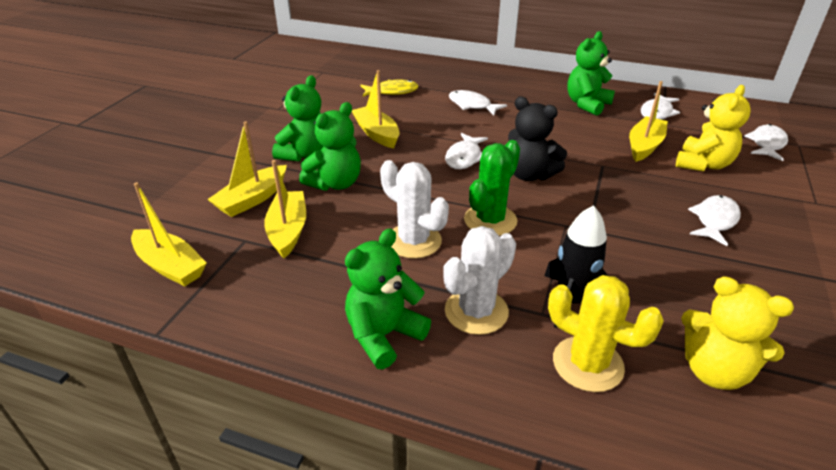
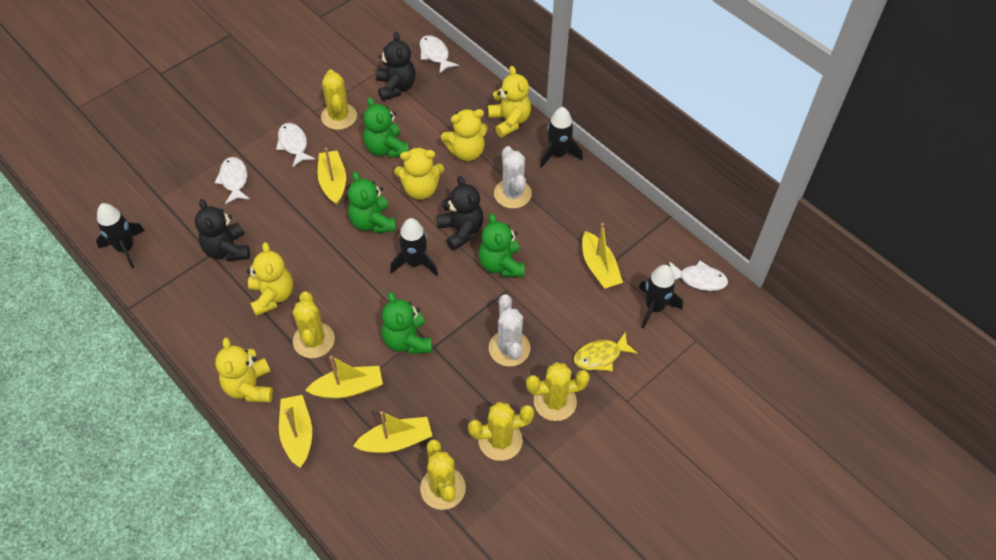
black rocket: [545,205,608,328] = 1 -> [96,203,145,269] [390,218,438,276] [540,107,583,168] [639,265,683,329] = 4
black teddy bear: [508,97,567,181] = 1 -> [195,199,250,261] [376,32,415,101] [437,176,483,251] = 3
green cactus: [464,140,520,236] = 1 -> none = 0
white fish: [445,133,488,169] [449,90,507,116] [641,93,680,120] [688,195,741,246] [744,124,788,161] = 5 -> [214,157,250,204] [276,123,315,167] [420,35,459,74] [669,261,728,291] = 4
yellow cactus: [548,275,664,392] = 1 -> [293,291,335,358] [321,70,357,130] [420,439,466,510] [468,402,534,461] [526,362,590,421] = 5
yellow teddy bear: [676,85,751,171] [681,276,794,390] = 2 -> [215,338,273,402] [247,242,293,316] [394,147,444,200] [441,109,488,161] [488,66,531,137] = 5

